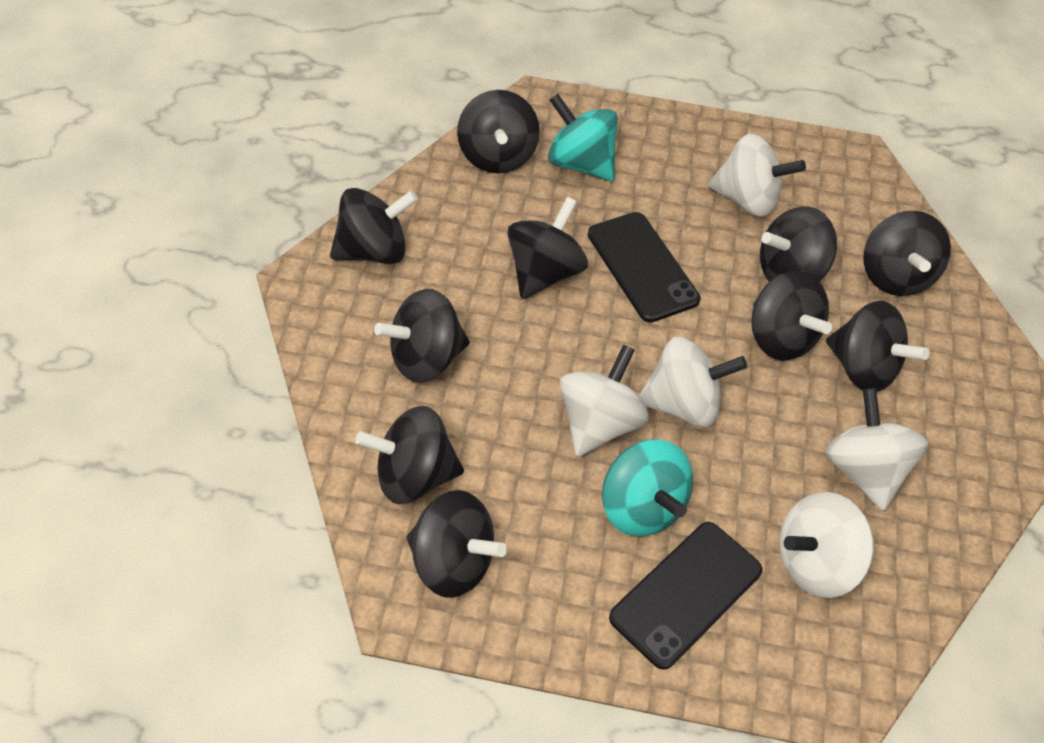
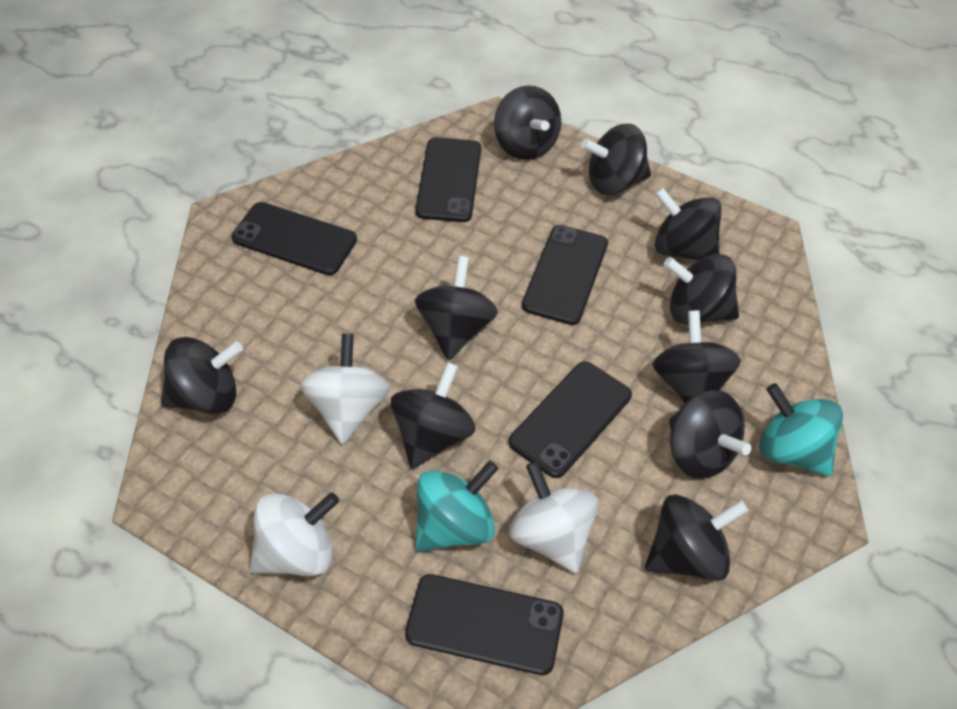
black phone: [588,212,700,323] [609,522,762,670] = 2 -> [231,202,357,275] [405,574,564,675] [415,137,481,222] [508,361,632,478] [522,225,608,325] = 5
white spinning top: [559,344,649,457] [638,337,747,427] [708,134,806,217] [779,492,874,598] [825,388,928,511] = 5 -> [250,492,339,576] [300,333,390,444] [509,461,599,573] = 3

